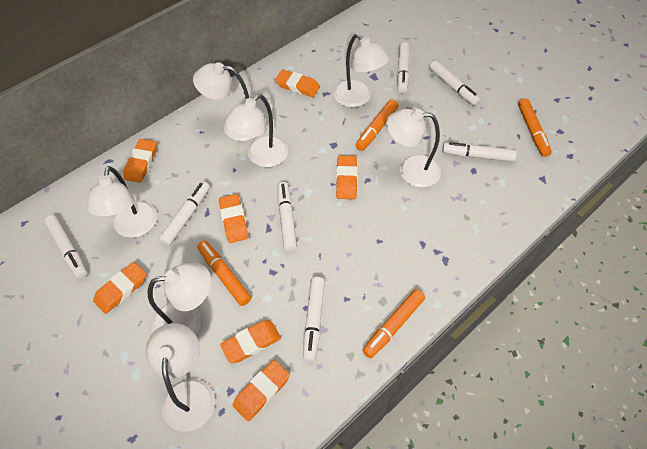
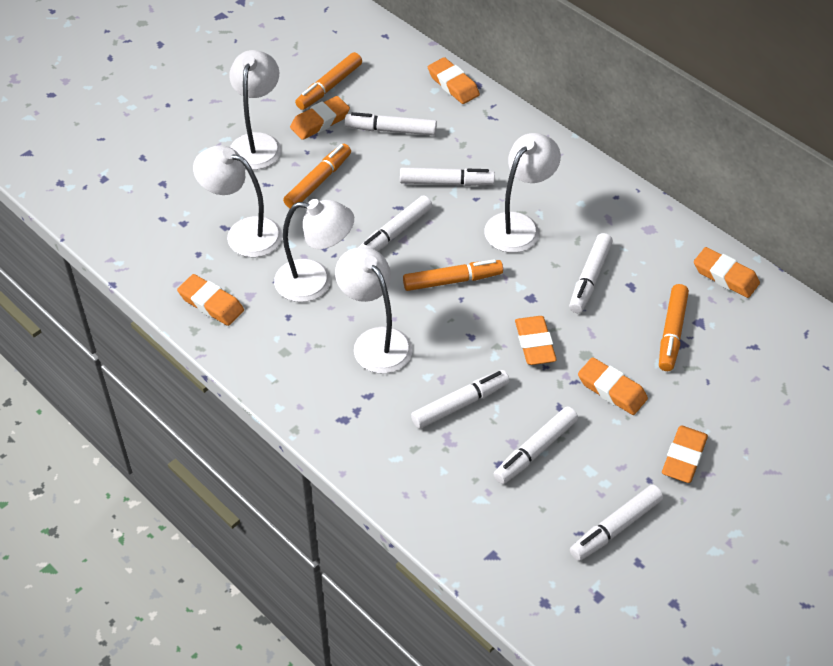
white lamp: [87,166,157,238] [145,323,215,432] [148,263,211,335] [193,62,256,141] [225,94,288,167] [334,34,389,107] [386,108,441,187] = 7 -> [193,145,282,257] [229,50,281,170] [274,199,354,302] [335,247,413,374] [484,133,561,253] = 5

